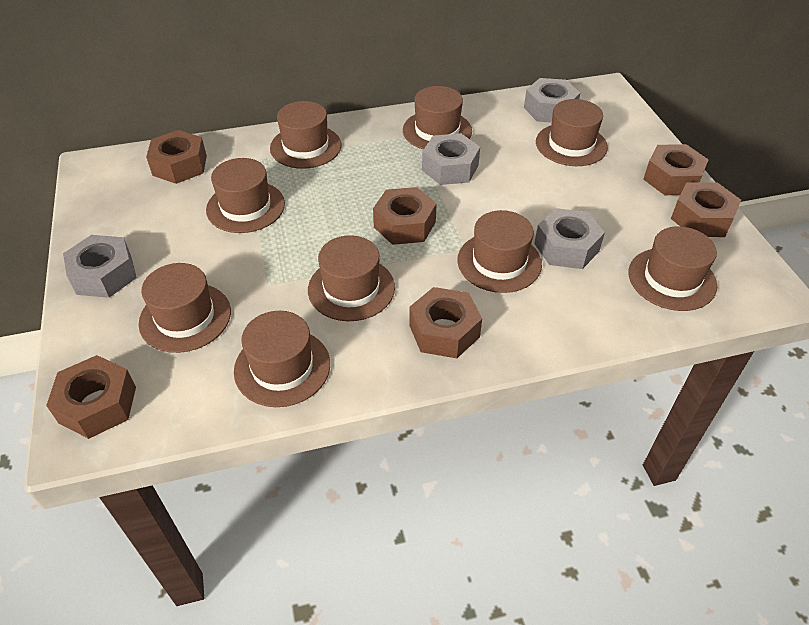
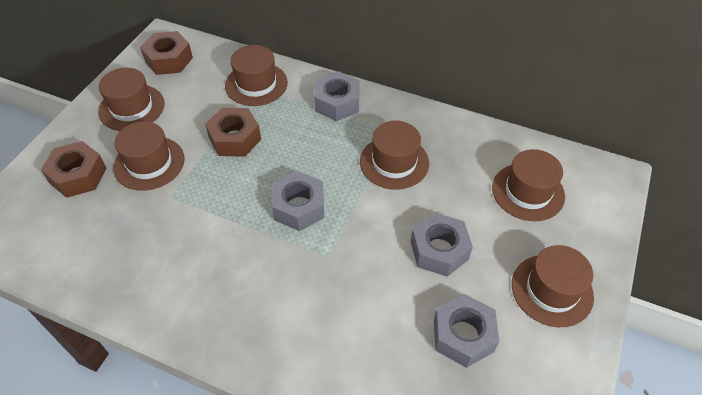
brown hat: [139,263,231,353] [206,158,285,233] [234,311,330,407] [270,101,342,169] [308,235,395,321] [403,86,472,150] [457,210,542,293] [536,99,608,166] [628,226,717,311] = 9 -> [98,68,165,131] [113,121,185,191] [225,45,288,106] [360,121,429,190] [492,149,565,221] [512,245,594,327] = 6
brown nut: [46,355,136,439] [146,130,207,184] [373,187,437,245] [409,287,482,358] [643,144,709,195] [671,182,741,237] = 6 -> [41,141,107,198] [140,31,193,75] [205,108,261,157] = 3

